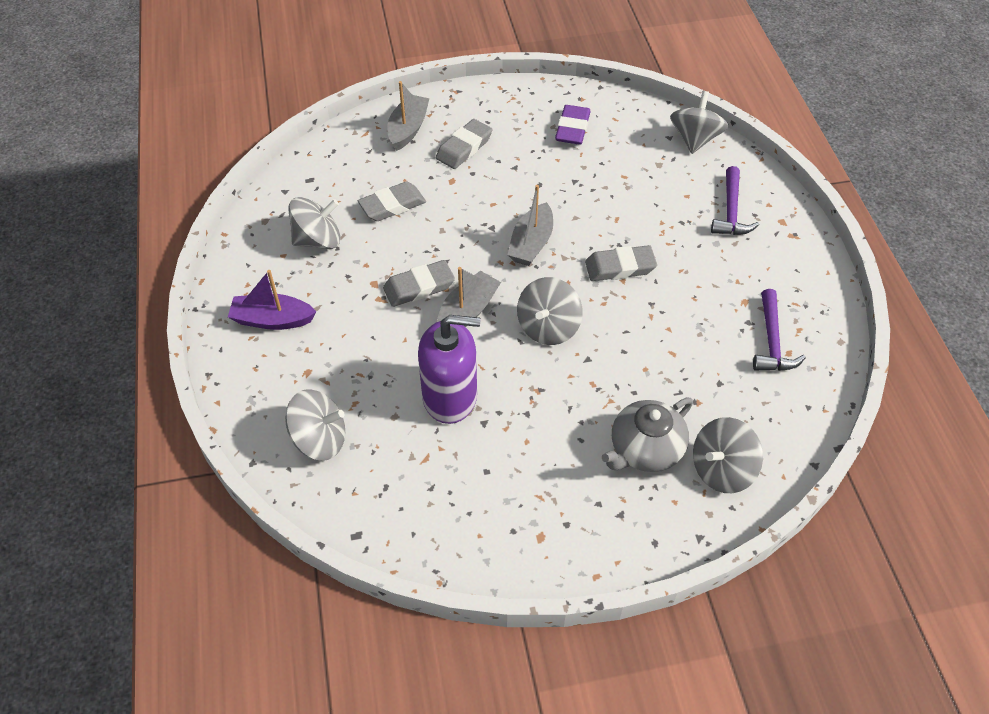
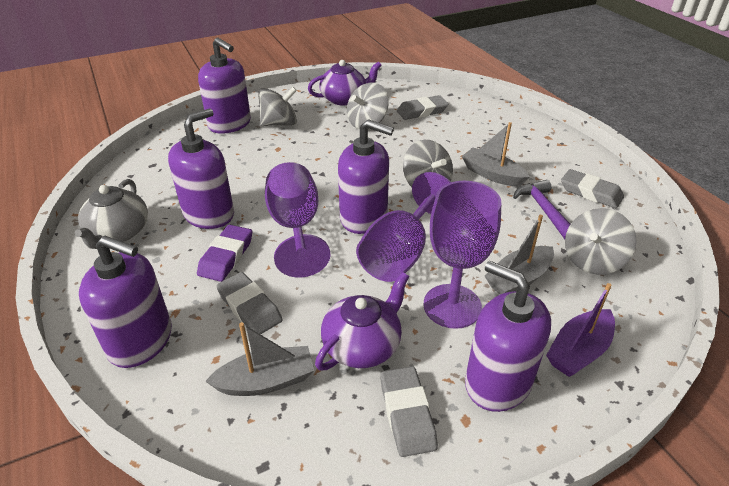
grey spinning top: [285,389,345,461] [288,197,340,249] [517,277,583,345] [670,91,729,154] [693,417,763,493] = 5 -> [258,87,297,126] [347,83,389,129] [403,140,453,187] [565,208,637,275] = 4
purple goblet: none = 0 -> [265,162,330,278] [356,172,451,282] [423,181,501,329] = 3
purple hammer: [711,166,759,235] [753,289,806,371] = 2 -> [513,180,571,239] = 1
purple soap dispenser: [418,315,481,424] = 1 -> [79,235,172,368] [168,108,234,229] [198,37,251,134] [338,119,394,234] [465,261,551,412] = 5
purple teapot: none = 0 -> [308,60,382,106] [315,272,409,370] = 2

